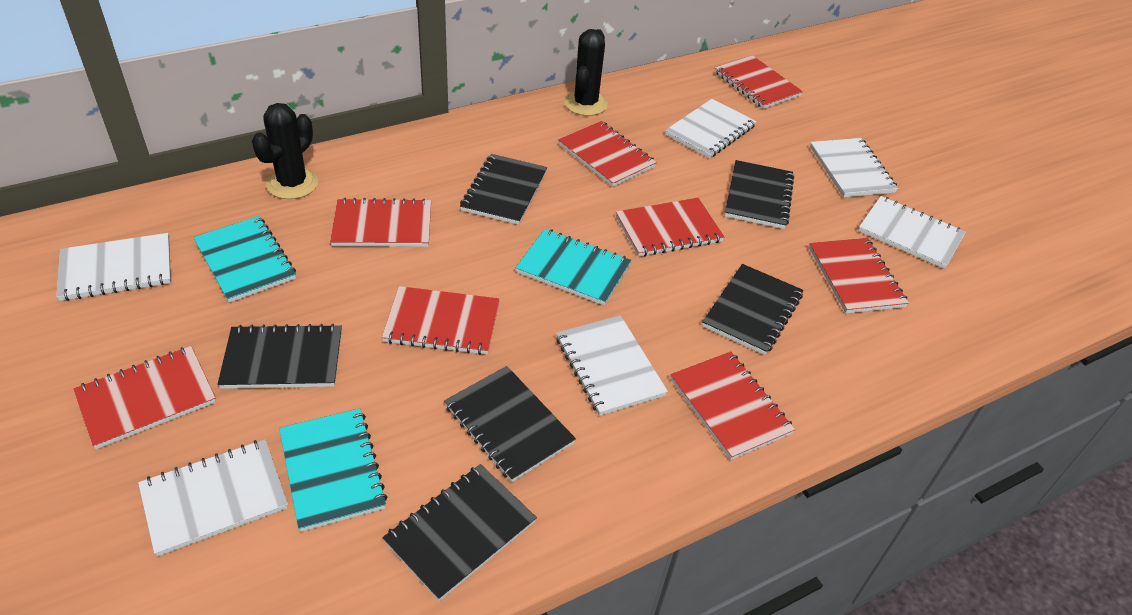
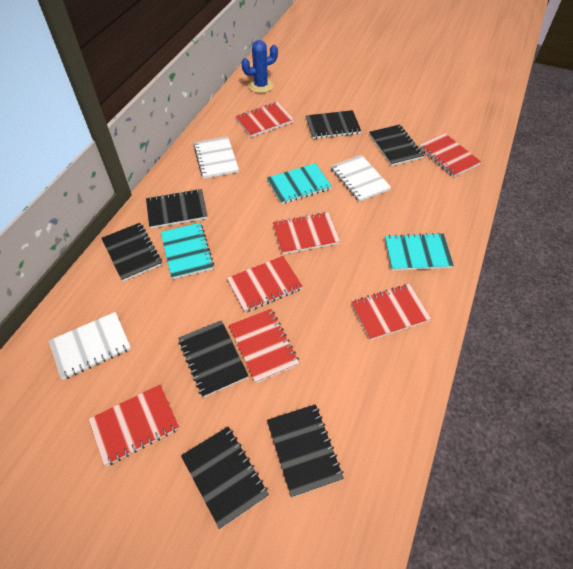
black cactus: [252,103,318,199] [564,29,608,116] = 2 -> none = 0
black notebook: [217,324,342,389] [382,464,537,601] [444,366,576,482] [460,154,547,225] [702,264,803,355] [725,160,794,229] = 6 -> [101,223,162,281] [146,189,207,229] [178,320,248,398] [181,427,269,529] [267,404,344,498] [306,110,361,139] [369,125,424,166] = 7
blue cactus: none = 0 -> [241,40,278,93] = 1
red notebook: [73,346,216,449] [330,198,431,247] [382,286,500,355] [558,121,657,187] [616,198,724,257] [670,351,795,460] [715,55,803,109] [809,238,909,313] = 8 -> [88,384,179,466] [227,256,303,312] [229,309,300,383] [235,102,294,137] [273,212,340,254] [351,284,431,340] [419,133,481,177] = 7
white notebook: [56,233,171,301] [138,439,288,556] [556,315,668,416] [665,99,756,159] [810,138,898,197] [858,196,966,269] = 6 -> [49,312,131,380] [193,136,239,179] [331,155,391,202] = 3

